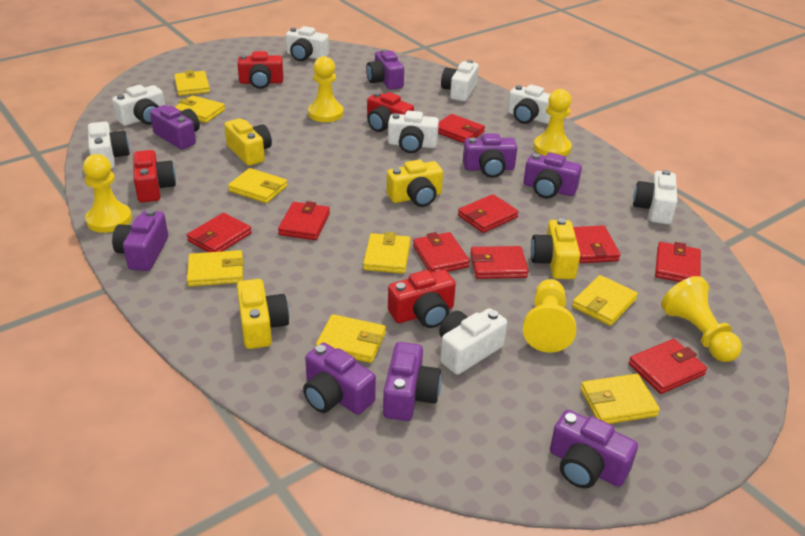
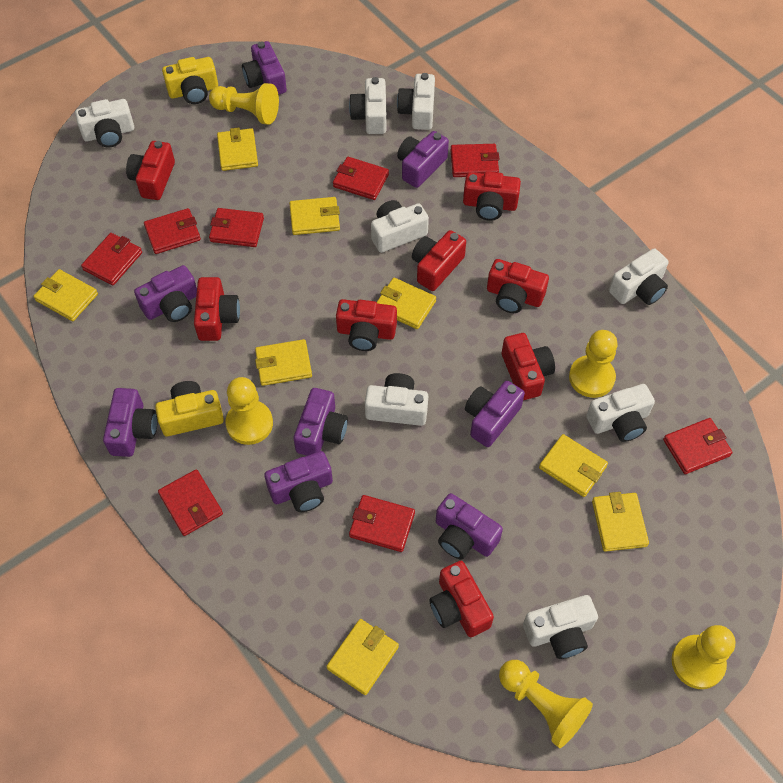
red camera: [133,150,176,203] [237,51,284,89] [367,92,414,132] [388,270,456,328] = 4 -> [126,141,175,200] [194,277,240,341] [336,299,397,351] [412,230,466,291] [429,561,494,637] [463,171,521,221] [487,259,549,313] [502,333,555,400] = 8
red wallet: [187,213,252,252] [278,201,330,240] [413,232,470,273] [438,114,485,143] [458,194,519,233] [470,246,529,279] [573,225,620,263] [629,339,707,394] [655,242,701,282] = 9 -> [81,233,142,285] [144,208,201,254] [158,469,223,536] [209,208,264,247] [333,157,389,200] [349,495,415,552] [450,144,500,177] [663,418,733,474] = 8
yellow camera: [224,118,272,166] [237,279,289,349] [387,160,443,207] [531,218,580,279] = 4 -> [155,381,224,436] [162,57,218,104] = 2

